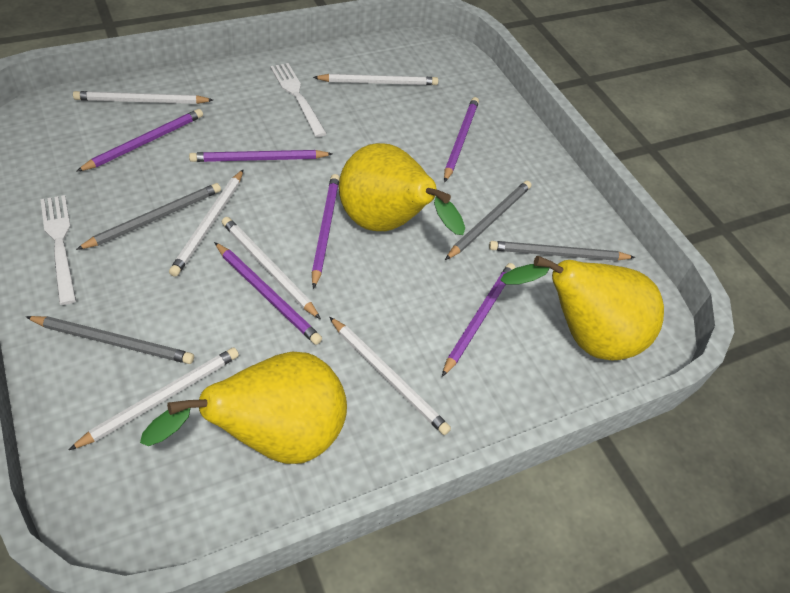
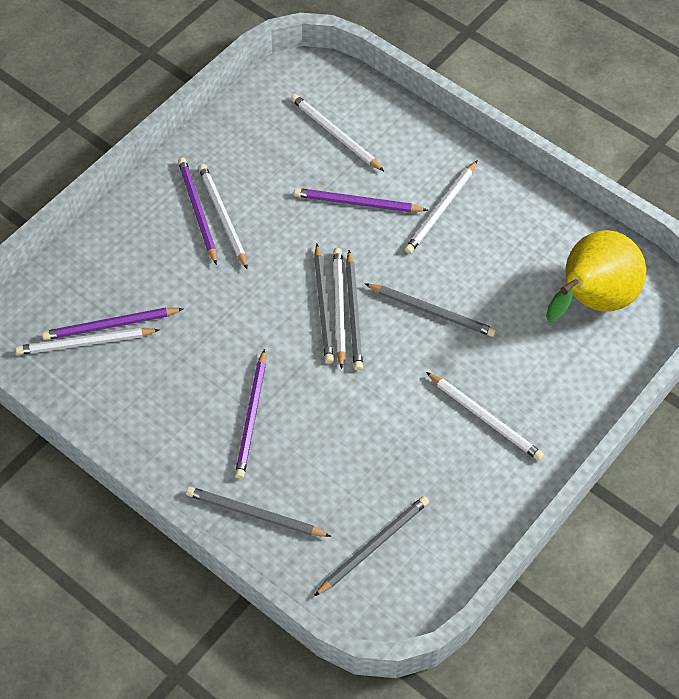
grey pencil: [26,316,194,364] [76,183,221,250] [445,181,531,260] [489,241,635,261] = 4 -> [186,487,331,537] [314,244,334,363] [314,496,429,596] [346,250,363,371] [364,283,496,337] = 5
purple pencil: [76,109,203,172] [189,150,332,162] [214,242,322,345] [312,174,340,289] [442,263,515,377] [444,97,479,182] = 6 -> [42,307,183,340] [178,158,217,265] [235,349,266,479] [294,188,428,212] = 4
white fork: [40,195,76,305] [270,63,327,137] = 2 -> none = 0
yellow pear: [140,352,347,464] [339,143,465,235] [501,256,664,361] = 3 -> [546,230,646,322] = 1

